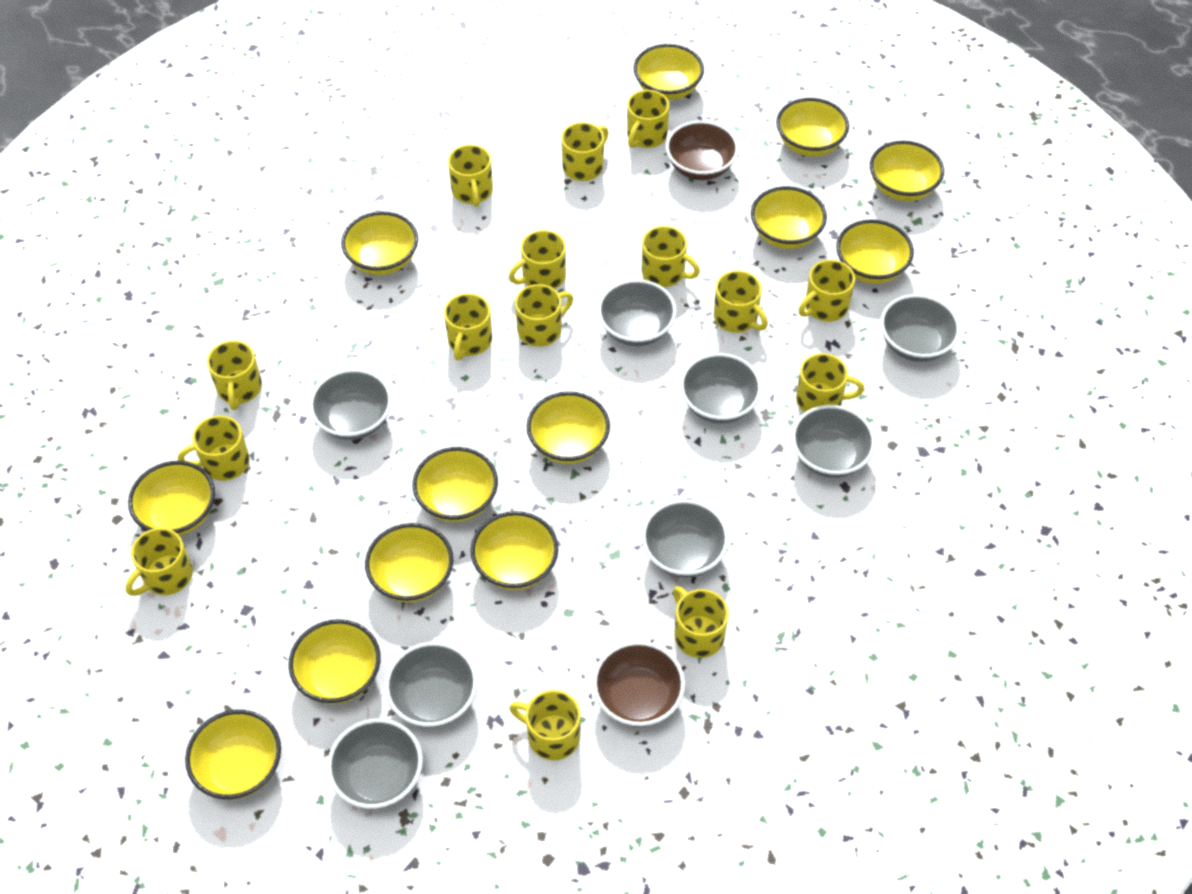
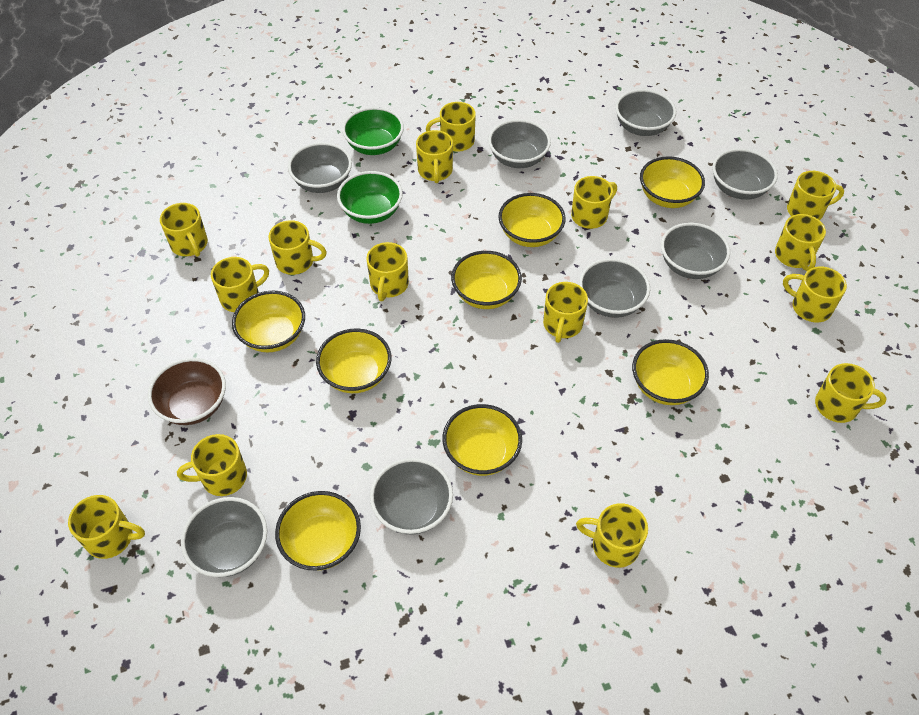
brown bowl: [592,641,685,727] [665,120,739,180] = 2 -> [148,358,226,425] = 1
green bowl: none = 0 -> [337,171,403,224] [342,107,404,155] = 2
yellow bowl: [128,461,215,536] [185,710,281,799] [288,619,381,704] [341,211,418,275] [365,523,453,602] [412,447,498,522] [471,511,559,590] [527,391,610,464] [633,44,704,100] [751,186,827,249] [776,98,849,156] [836,219,914,284] [870,141,944,201] = 13 -> [232,291,305,352] [275,491,361,571] [316,328,391,393] [442,404,522,476] [451,251,522,309] [499,193,566,247] [632,339,709,405] [640,156,705,208] = 8

